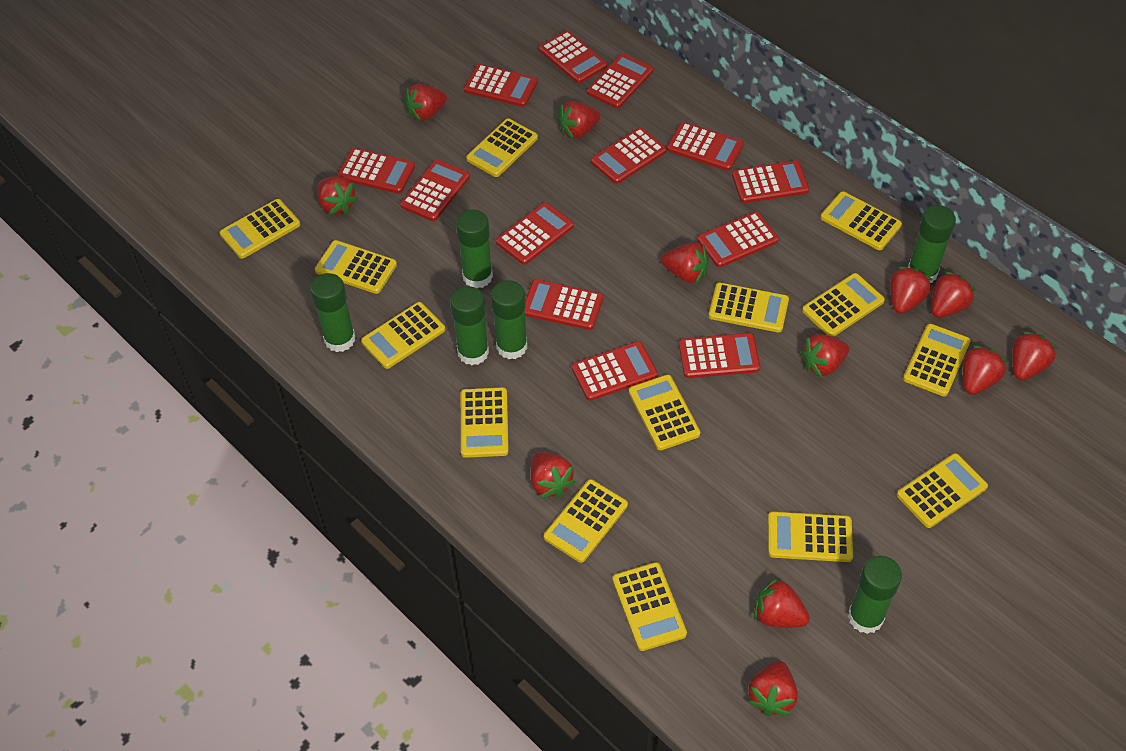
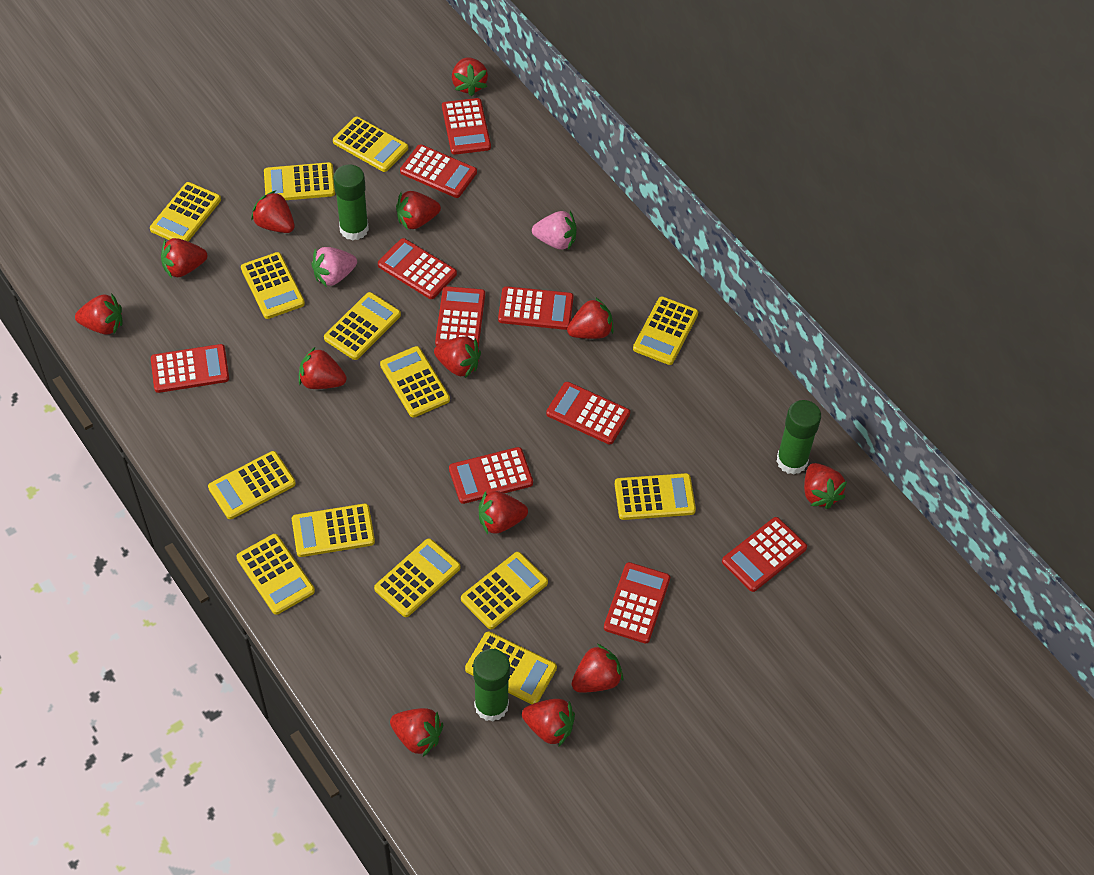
green glue stick: [310,273,355,352] [450,286,489,365] [456,210,493,288] [491,280,527,359] [848,556,902,634] [908,205,956,283] = 6 -> [333,164,369,241] [473,649,510,722] [776,400,821,475] = 3
pink strawberry: none = 0 -> [311,247,357,287] [532,211,577,250] = 2
red calculator: [337,148,415,194] [400,160,470,221] [464,64,538,107] [496,202,574,265] [525,279,603,330] [539,31,607,83] [572,341,658,401] [587,53,653,108] [591,127,667,184] [667,122,744,171] [679,333,760,378] [697,211,779,267] [732,161,809,203] = 13 -> [151,344,229,393] [378,238,457,299] [400,144,477,198] [435,286,485,348] [442,98,491,155] [449,447,533,504] [498,286,574,330] [546,382,630,444] [604,562,670,643] [722,517,807,592] = 10
red strawberry: [317,176,358,215] [404,84,447,121] [531,452,576,498] [557,101,600,139] [662,243,708,283] [748,661,798,716] [754,578,810,628] [800,334,849,378] [890,266,932,314] [931,271,976,318] [963,345,1008,395] [1012,331,1058,380] = 12 -> [75,294,122,335] [161,238,207,278] [251,190,295,233] [299,347,347,389] [390,708,443,757] [396,191,441,230] [434,336,481,378] [452,57,488,96] [479,491,528,534] [522,699,575,746] [567,297,614,339] [572,644,623,693] [804,463,847,509] = 13

